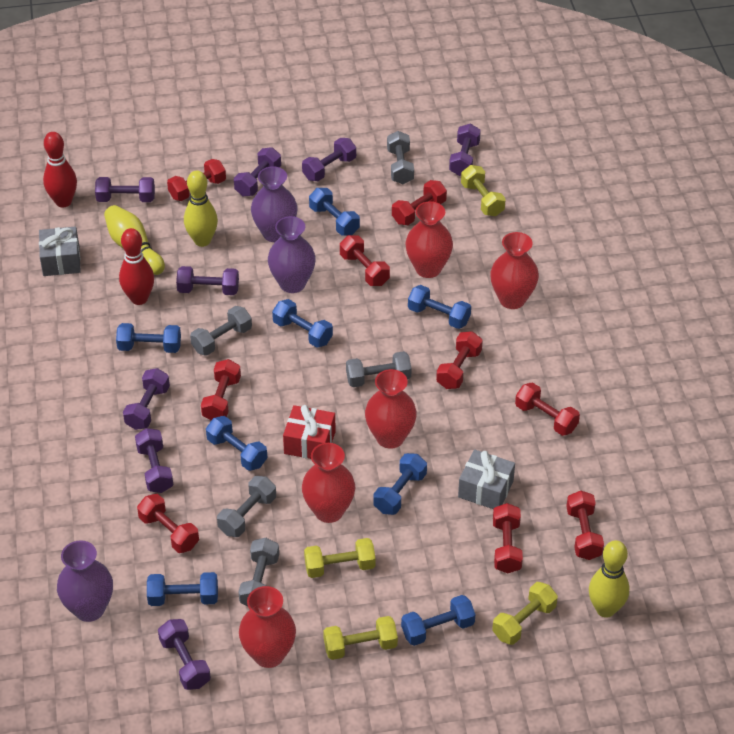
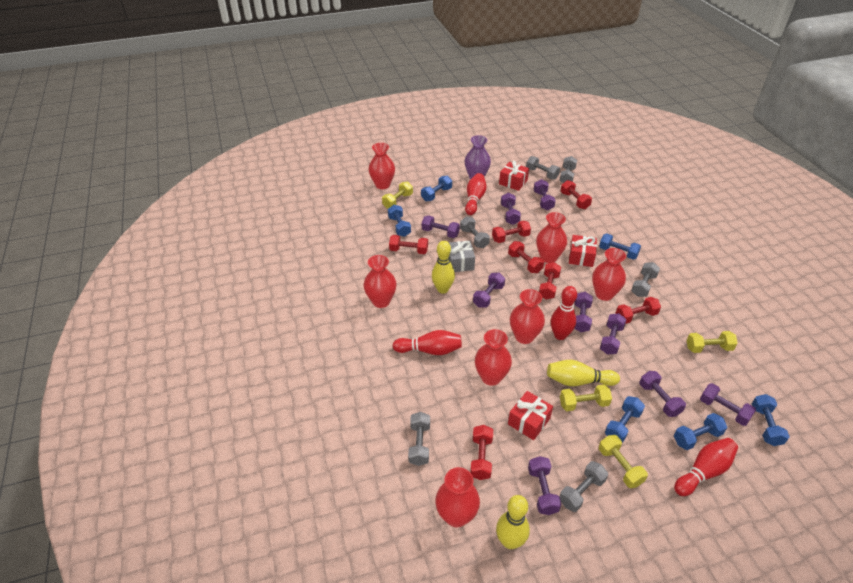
blue dumbbell: [116,323,181,353] [147,572,218,606] [206,416,267,471] [272,299,333,348] [309,188,360,236] [373,453,427,515] [401,595,475,646] [408,285,471,329] = 8 -> [388,205,411,237] [421,176,452,201] [599,233,641,260] [605,396,645,443] [674,413,727,450] [752,394,790,446] = 6
grey dumbbell: [190,306,252,356] [217,476,276,537] [239,538,279,606] [346,351,412,387] [387,131,414,184] = 5 -> [408,412,430,466] [460,216,490,248] [526,156,560,180] [559,156,577,183] [559,461,608,512] [631,262,660,297] = 6
grey gift: [39,226,81,276] [458,449,515,509] = 2 -> [449,241,475,272] = 1
purple dumbbell: [95,177,155,202] [123,368,170,430] [135,428,173,493] [158,619,211,690] [176,266,239,295] [234,147,281,196] [302,138,356,181] [449,123,481,176] = 8 -> [422,215,460,238] [473,273,505,308] [501,193,521,225] [528,456,561,515] [534,179,556,210] [574,292,593,332] [600,313,626,355] [640,371,686,417] [700,383,756,426] = 9
purple vase: [57,540,113,622] [251,166,298,242] [268,216,316,293] = 3 -> [464,135,491,180] = 1
red bowling pin: [43,132,77,208] [119,228,154,305] = 2 -> [393,330,462,355] [465,173,486,215] [551,286,577,340] [674,438,738,496] = 4
red dumbbell: [137,494,199,553] [167,159,226,201] [201,359,241,420] [340,235,390,286] [392,180,447,225] [436,331,483,389] [493,503,523,573] [515,383,580,436] [566,491,604,560] = 9 -> [389,235,428,254] [470,425,493,480] [492,221,531,243] [508,241,544,273] [539,262,561,299] [561,180,592,209] [616,297,661,324] = 7
red gift: [283,405,336,459] = 1 -> [499,161,529,191] [508,391,553,440] [569,235,597,267] = 3
red vase: [239,586,296,668] [302,443,355,523] [365,369,417,449] [405,201,453,278] [490,232,539,309] = 5 -> [364,255,397,308] [368,143,395,189] [435,467,480,527] [475,329,512,386] [510,289,545,344] [536,212,567,263] [592,248,626,301] = 7

